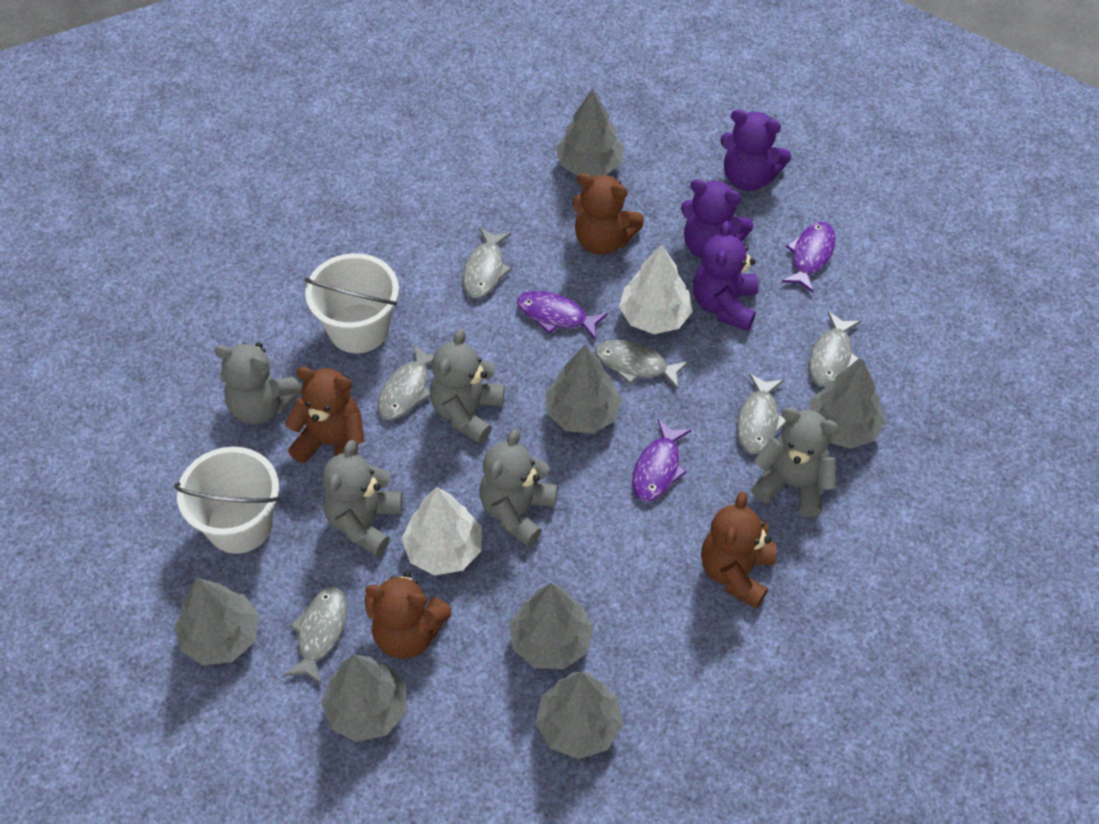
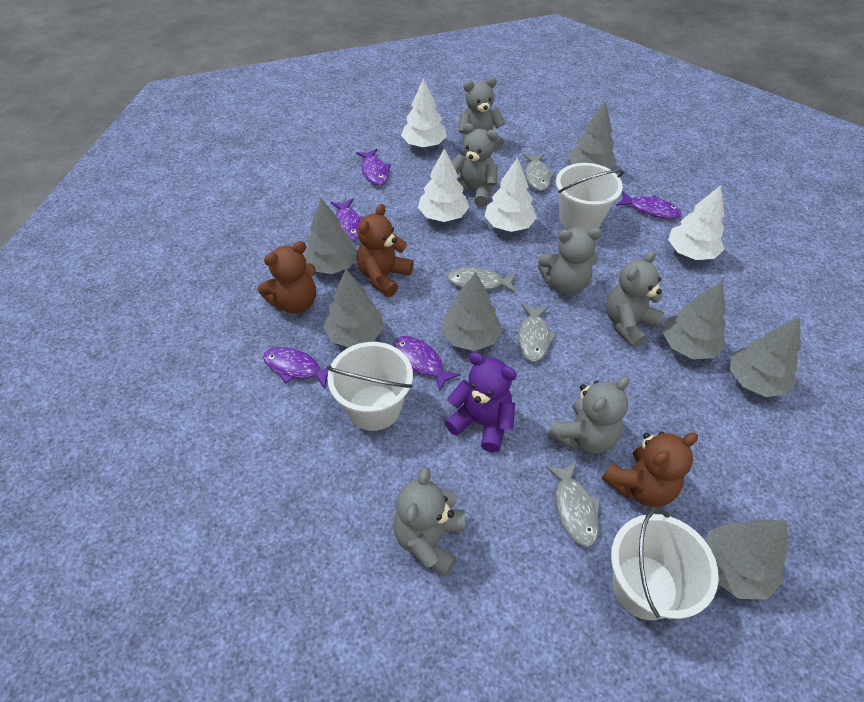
brown teddy bear: [285,367,364,464] [365,572,452,659] [573,173,644,255] [701,491,776,609] = 4 -> [258,241,316,314] [357,204,414,297] [602,431,698,507] = 3
grey fish: [284,587,347,684] [378,344,434,420] [463,227,511,298] [595,340,689,389] [737,373,786,454] [809,311,861,387] = 6 -> [447,267,517,293] [518,304,557,362] [523,154,555,191] [546,462,601,547] = 4
grey teddy bear: [214,342,302,425] [322,440,403,556] [430,329,505,444] [480,429,558,547] [751,407,839,517] = 5 -> [393,467,465,576] [452,123,498,207] [458,77,505,151] [538,227,602,295] [548,376,630,454] [606,251,664,348] = 6
purple fish: [517,291,608,339] [632,419,691,502] [782,222,836,292] = 3 -> [263,347,329,389] [330,199,364,242] [356,149,391,185] [394,336,460,392] [616,191,682,219] = 5
purple teddy bear: [681,179,754,259] [693,221,759,331] [720,109,791,191] = 3 -> [445,352,517,453] = 1
white bucket: [174,447,279,554] [305,253,399,353] = 2 -> [327,342,413,431] [556,163,624,231] [611,508,719,620] = 3
white tree: [401,487,482,575] [619,244,693,334] = 2 -> [401,78,447,148] [418,148,469,222] [485,157,537,232] [668,185,724,260] = 4

